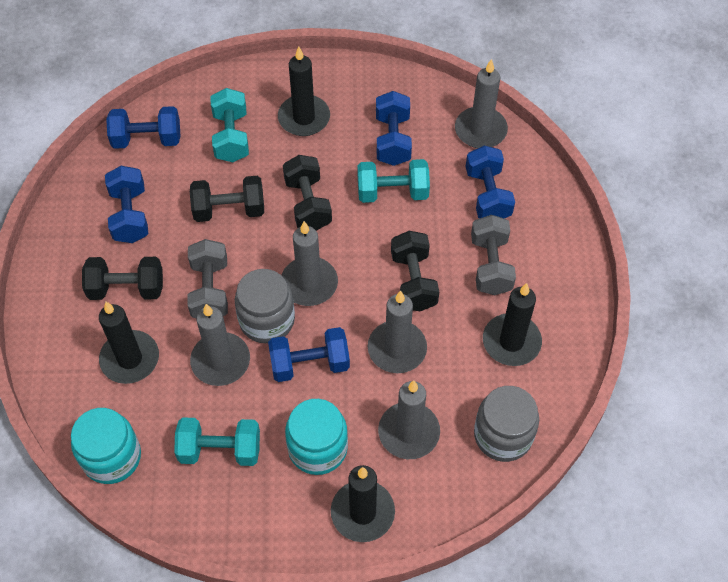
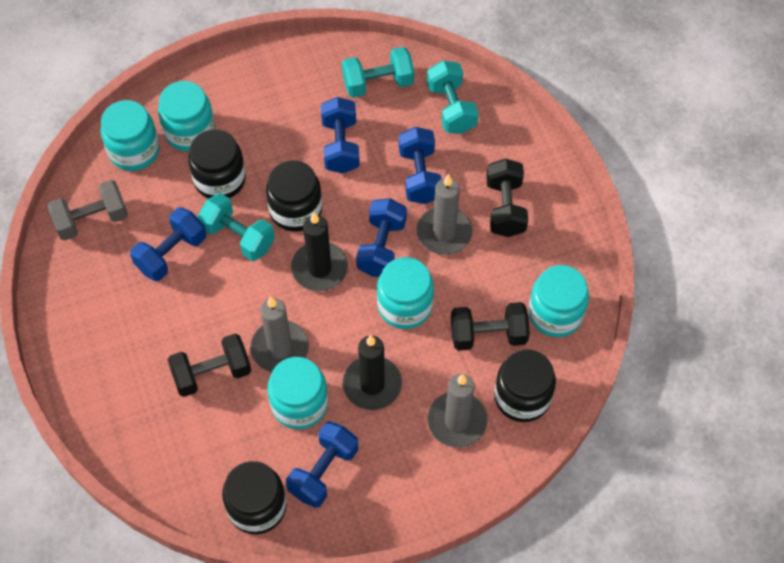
black candle: [99,302,159,384] [278,47,330,136] [331,465,395,542] [483,283,542,366] = 4 -> [291,212,348,291] [343,335,402,410] = 2
black dumbbell: [82,257,163,300] [190,176,264,222] [283,155,332,231] [391,231,439,311] = 4 -> [168,334,251,397] [451,302,530,351] [486,158,528,237] = 3
black jar: none = 0 -> [188,129,246,199] [222,461,286,534] [266,160,322,232] [494,350,556,422] = 4
grey candle: [190,304,250,386] [282,221,338,306] [368,291,427,373] [378,381,440,459] [455,59,508,148] = 5 -> [250,296,309,372] [416,174,473,255] [427,374,487,448] = 3
grey dumbbell: [187,239,228,318] [471,215,516,295] = 2 -> [48,180,128,241] = 1
grey jar: [235,269,295,343] [474,386,539,462] = 2 -> none = 0
turquoise jar: [71,408,141,484] [285,399,348,475] = 2 -> [101,100,160,171] [158,81,215,151] [267,357,328,430] [377,257,434,329] [529,265,589,337] = 5

